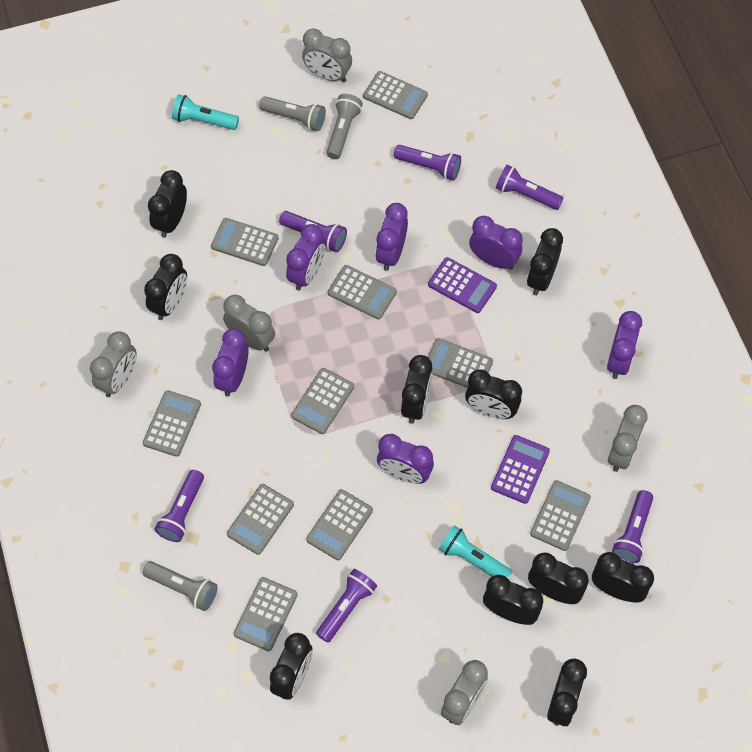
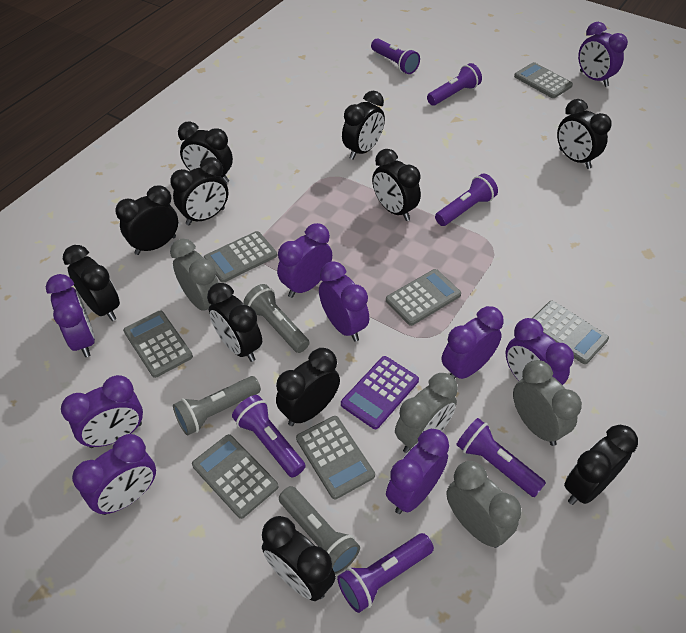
black clock: [144,254,187,320] [148,170,187,238] [270,633,313,700] [401,355,432,424] [465,369,522,419] [483,575,543,625] [527,228,563,295] [528,553,589,604] [547,658,587,726] [592,552,654,602] = 10 -> [63,245,120,321] [115,185,178,255] [170,157,228,225] [178,122,233,183] [207,283,262,362] [262,516,336,601] [276,348,340,426] [342,91,385,160] [372,149,421,221] [557,99,612,169] [564,425,638,505] = 11
grey calculator: [143,390,201,457] [211,218,279,266] [227,484,294,555] [234,577,298,651] [291,368,354,434] [306,489,373,560] [328,265,397,319] [363,71,428,119] [428,338,493,388] [530,480,591,551] = 10 -> [123,311,193,378] [192,434,278,519] [204,231,277,283] [296,416,375,499] [386,269,461,326] [514,62,573,98] [533,301,609,364] = 7
grey clock: [90,331,137,397] [223,295,275,352] [302,28,352,82] [441,660,488,725] [608,405,648,472] = 5 -> [170,239,219,311] [395,373,458,453] [446,461,521,548] [513,360,582,446] = 4
purple calculator: [428,257,497,313] [491,435,550,504] = 2 -> [341,356,419,429] = 1
purple clock: [212,328,249,396] [286,224,325,291] [375,203,408,271] [377,434,434,484] [469,216,523,270] [607,311,642,379] = 6 -> [46,274,95,357] [61,375,143,448] [72,434,156,515] [277,223,332,298] [319,261,369,342] [386,429,449,514] [441,306,504,379] [506,318,574,385] [578,22,628,87] = 9
turquoise flashlight: [172,94,239,130] [439,525,512,578] = 2 -> none = 0

